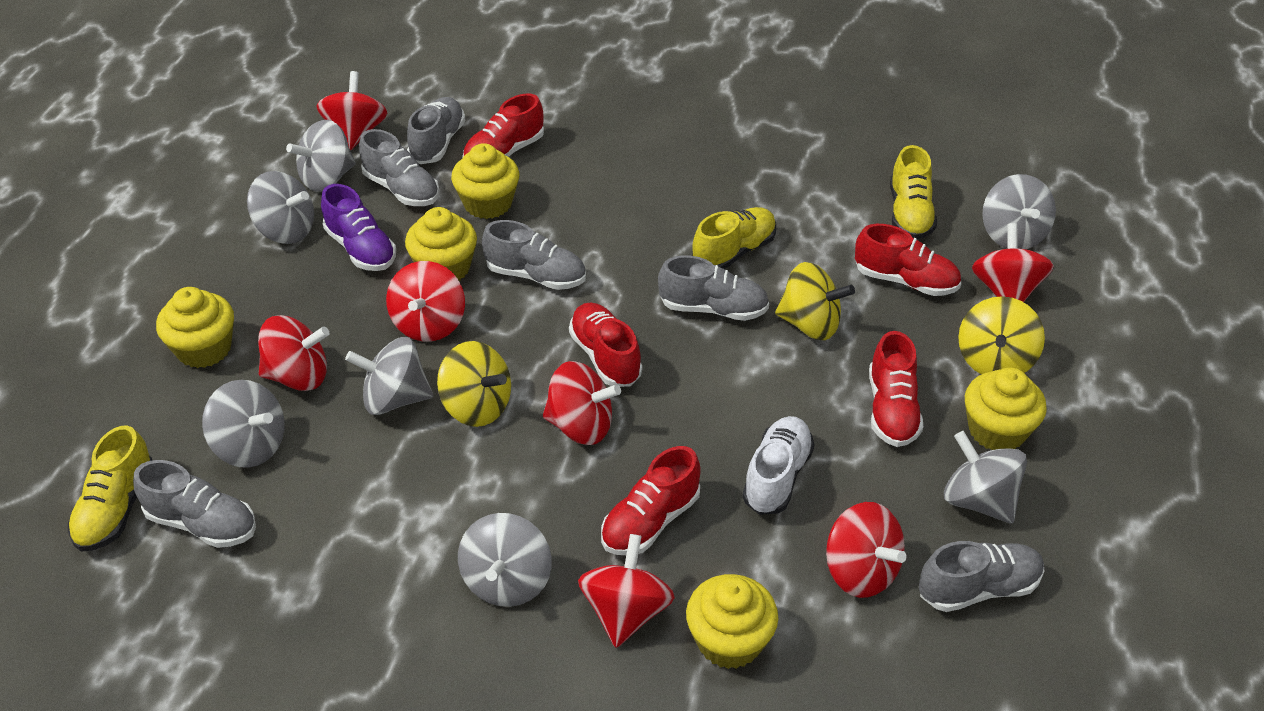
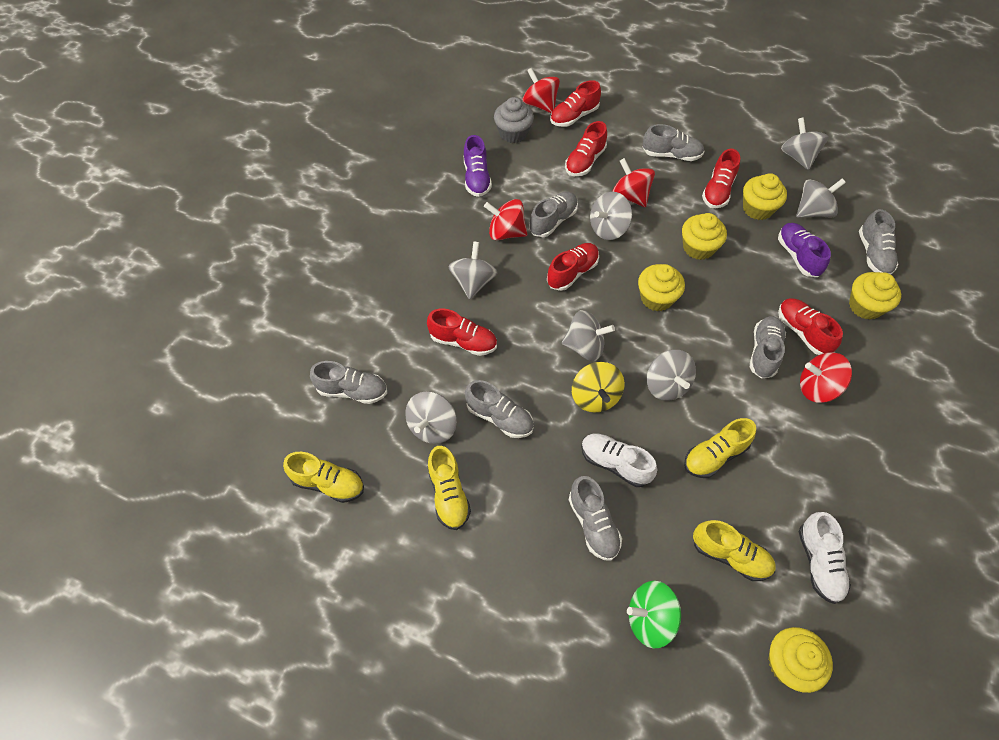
green spinning top: none = 0 -> [627,581,681,648] = 1
grey cupcake: none = 0 -> [494,97,534,143] = 1
grey shoe: [133,460,256,548] [359,129,439,206] [407,97,465,164] [482,220,586,290] [658,255,769,321] [919,541,1044,612] = 6 -> [310,361,387,404] [465,380,534,438] [529,192,578,237] [569,476,622,561] [643,124,705,161] [749,316,786,379] [859,209,899,274] = 7
purple shoe: [321,184,396,271] = 1 -> [464,135,492,197] [778,223,831,277] = 2
red shoe: [463,93,544,157] [569,302,642,387] [601,446,701,555] [855,224,961,296] [869,331,923,447] = 5 -> [427,309,497,356] [547,243,599,291] [550,80,601,127] [565,121,607,176] [702,149,740,208] [778,298,843,355] = 6
red spinning top: [258,315,329,391] [316,71,387,151] [386,261,465,342] [543,361,621,445] [578,534,675,648] [826,502,907,598] [972,223,1054,302] = 7 -> [484,199,527,241] [523,68,560,113] [613,158,655,207] [800,352,852,403] = 4
white shoe: [742,416,815,515] = 1 -> [581,434,657,487] [799,512,851,604] = 2
yellow shoe: [68,426,152,552] [692,207,776,269] [890,145,937,239] = 3 -> [283,452,364,503] [428,446,471,530] [684,418,756,478] [693,520,776,581] = 4
yellow spinning top: [437,341,511,427] [775,262,855,340] [958,296,1045,374] = 3 -> [572,362,625,413] = 1

